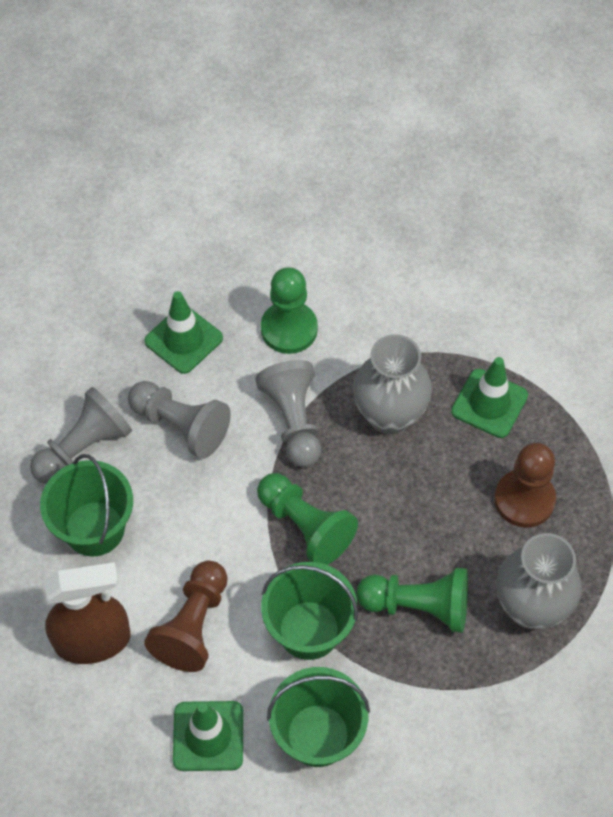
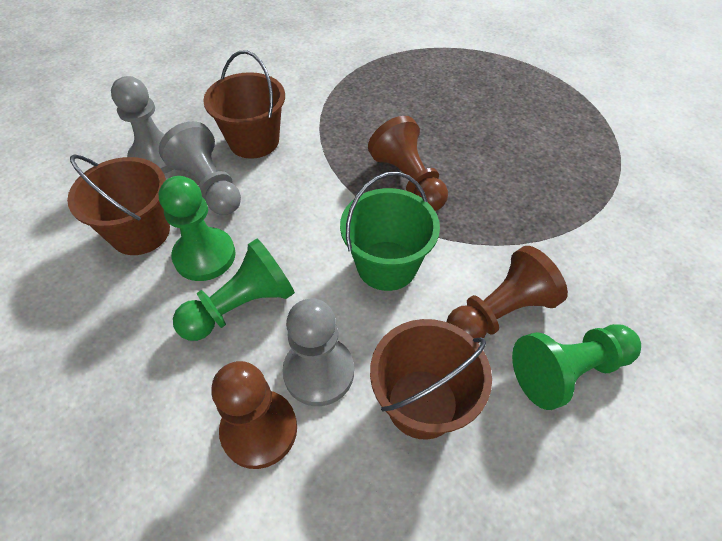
brown bucket: none = 0 -> [67,154,170,255] [203,50,285,159] [370,319,492,439] = 3
brown pawn: [144,561,228,672] [494,443,556,528] = 2 -> [211,361,297,469] [368,116,448,211] [447,246,568,343] = 3
brown spray bottle: [44,562,131,664] = 1 -> none = 0
green bucket: [40,454,133,556] [261,562,358,660] [267,667,370,767] = 3 -> [340,172,440,291] = 1
green traffic cone: [144,291,223,374] [173,701,243,771] [451,357,528,438] = 3 -> none = 0
grey vase: [353,334,432,435] [497,533,582,629] = 2 -> none = 0

